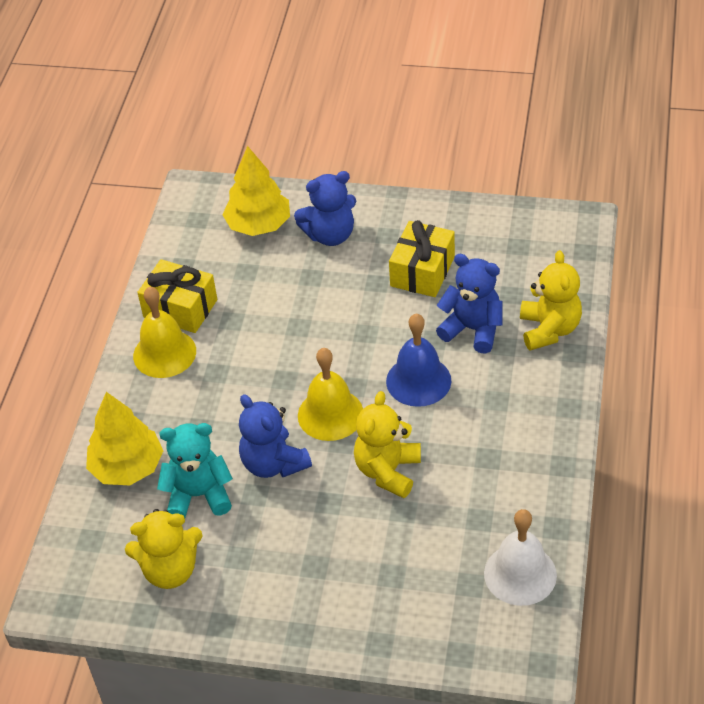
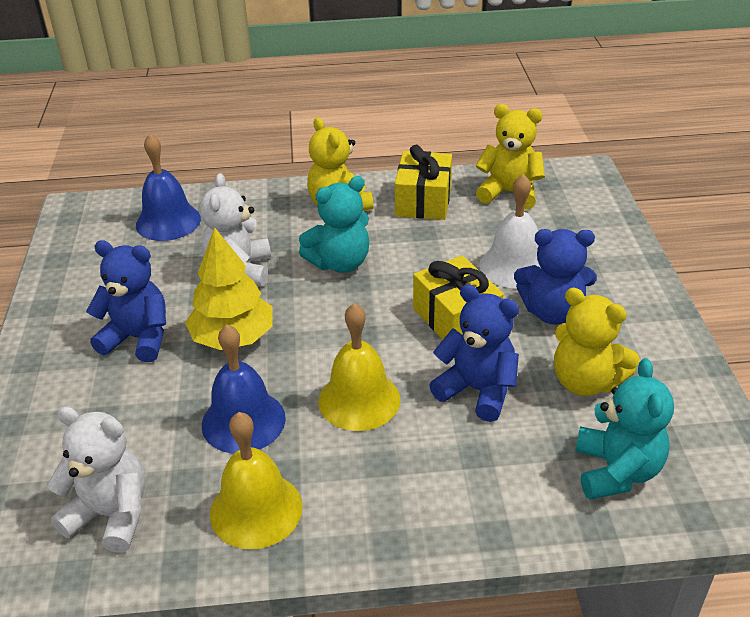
blue bell: [386,314,451,407] = 1 -> [136,134,201,241] [202,324,286,453] = 2
turquoise teddy bear: [157,423,233,518] = 1 -> [299,176,369,273] [575,358,674,500] = 2
white teddy bear: none = 0 -> [47,406,145,553] [200,173,271,286] = 2
yellow tree: [86,392,163,485] [222,146,290,236] = 2 -> [185,227,273,350] = 1

